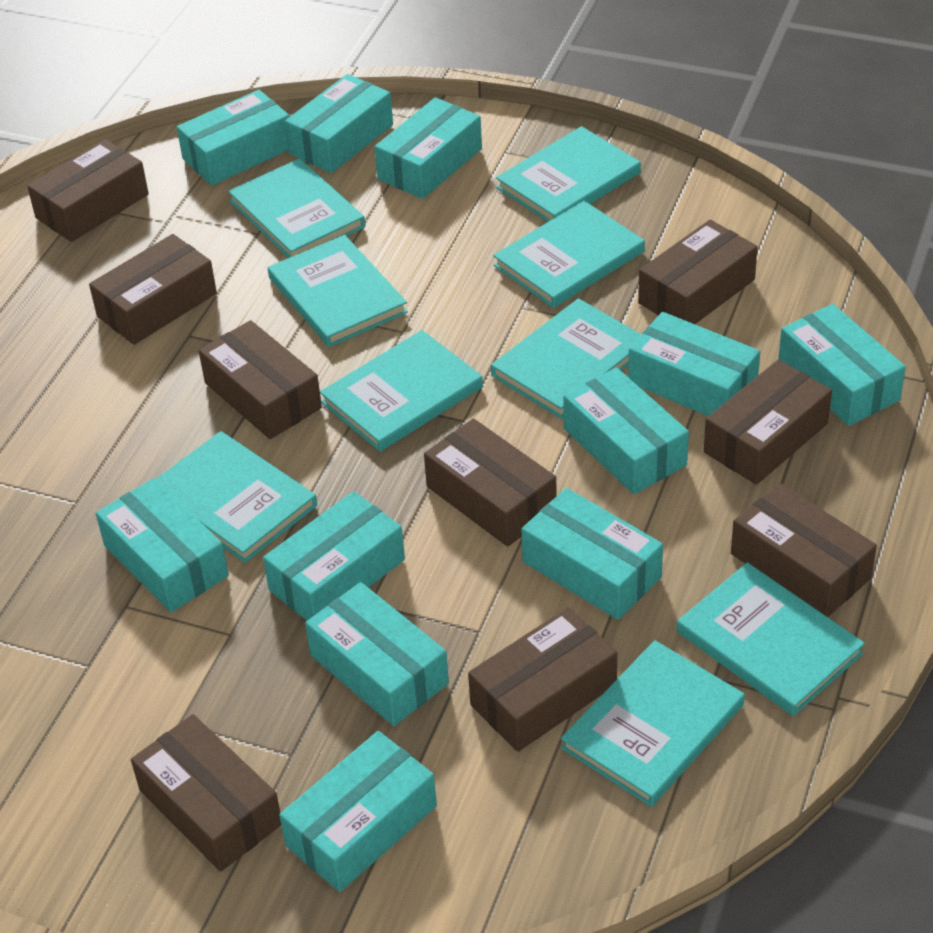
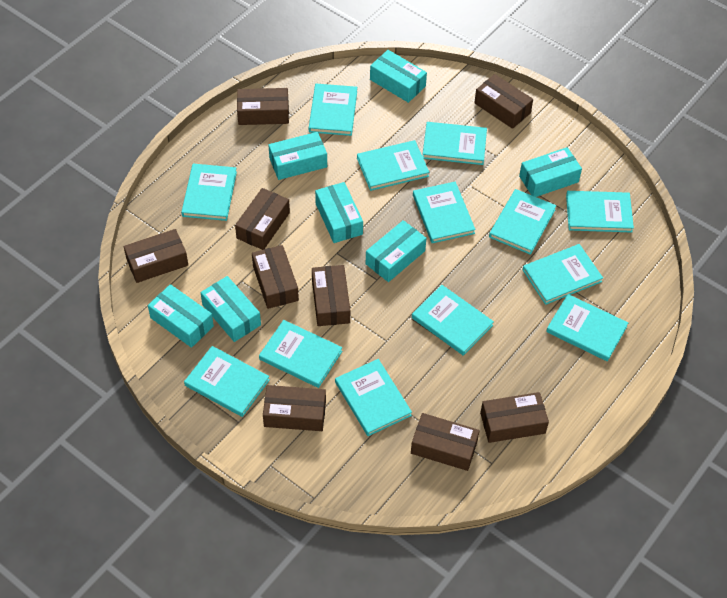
turquoise book: [155,431,317,563] [228,158,365,258] [268,235,408,347] [320,330,483,452] [491,298,642,419] [493,201,645,308] [496,126,641,222] [561,640,745,807] [677,563,865,716] = 9 -> [181,164,237,221] [184,346,270,417] [259,320,342,388] [309,84,357,136] [335,359,412,436] [357,140,429,191] [412,285,494,356] [413,182,476,243] [422,122,487,165] [489,189,556,255] [523,244,603,305] [546,294,628,361] [566,191,634,233] = 13
turquoise box: [96,478,229,612] [177,90,290,185] [263,491,405,621] [279,731,437,892] [285,74,393,173] [305,582,449,726] [374,97,482,199] [521,488,663,620] [563,368,689,494] [628,312,760,416] [778,304,906,426] = 11 -> [148,284,214,348] [200,276,261,342] [269,132,327,180] [315,182,363,243] [366,220,426,282] [370,50,427,103] [519,147,582,197] = 7

